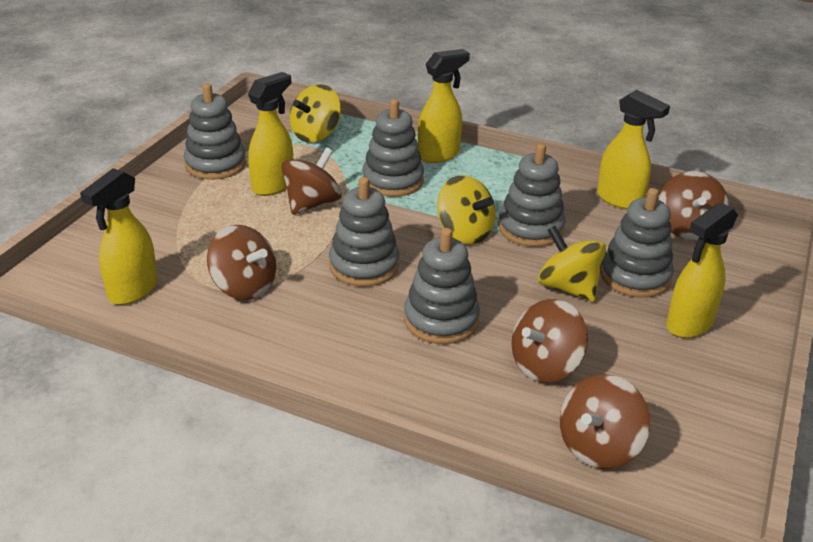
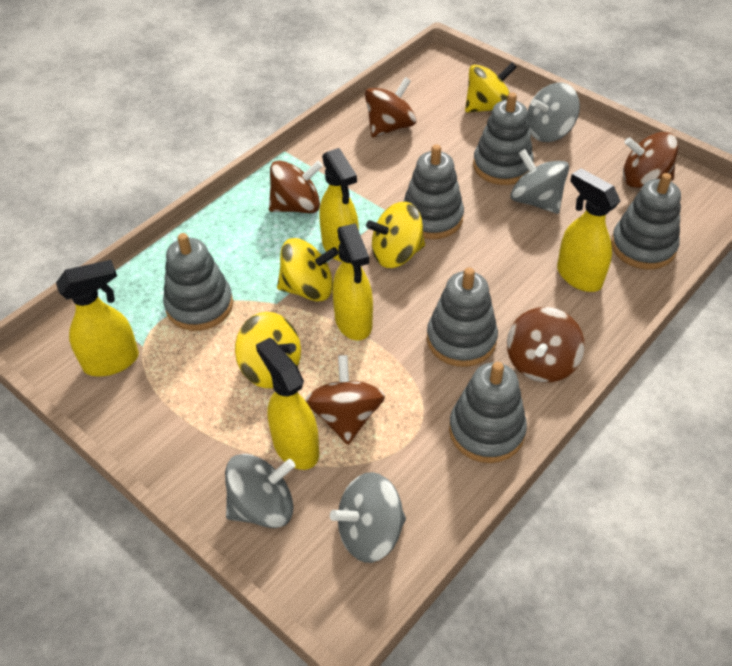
grey spinning top: none = 0 -> [225,454,295,528] [330,472,406,563] [511,149,569,214] [527,83,580,142] = 4
yellow spinning top: [290,84,341,143] [437,175,495,244] [538,226,606,302] = 3 -> [235,312,301,388] [277,238,339,301] [366,202,425,268] [465,62,516,113] = 4

